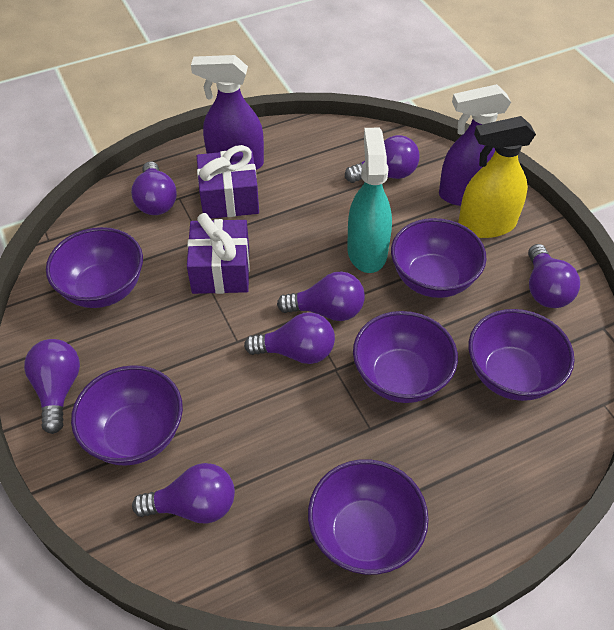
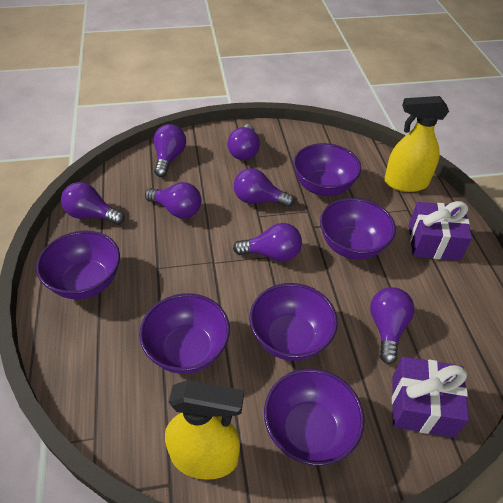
purple spray bottle: [191,55,264,170] [439,84,511,206] = 2 -> none = 0
turquoise spray bottle: [347,127,392,273] = 1 -> none = 0
yellow spray bottle: [458,116,536,238] = 1 -> [165,380,244,480] [384,96,449,192] = 2

